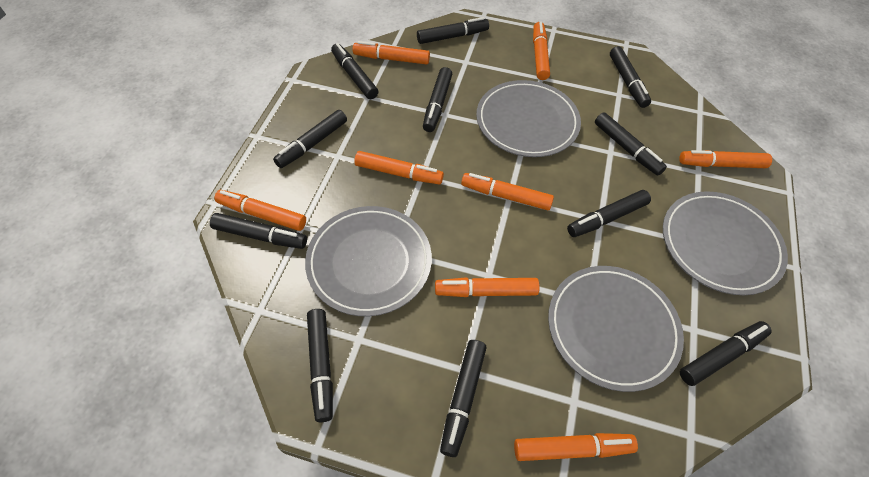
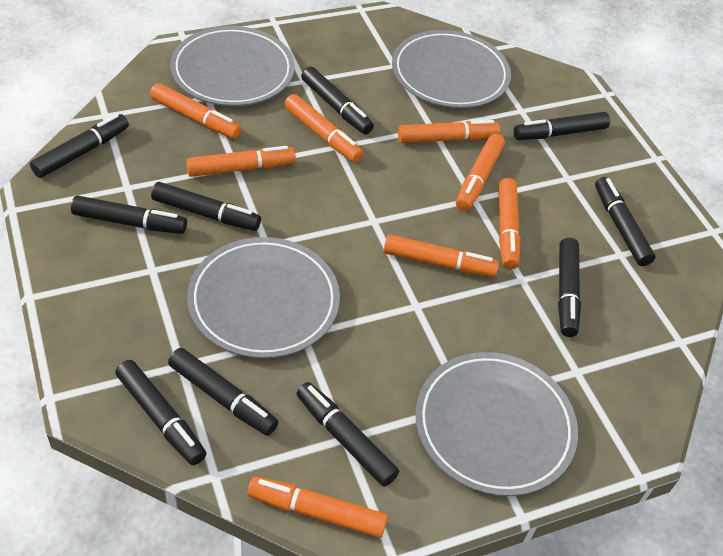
black marker: [210,213,307,249] [273,110,347,168] [307,309,333,422] [331,43,378,99] [417,17,489,44] [423,67,452,132] [440,340,487,457] [567,190,651,237] [595,112,667,176] [610,46,651,108] [680,321,772,386] = 11 -> [30,114,129,178] [71,195,187,234] [115,360,207,465] [151,182,261,231] [168,348,278,436] [296,382,399,487] [301,66,374,134] [514,112,610,140] [558,238,581,337] [595,177,656,266] = 10

